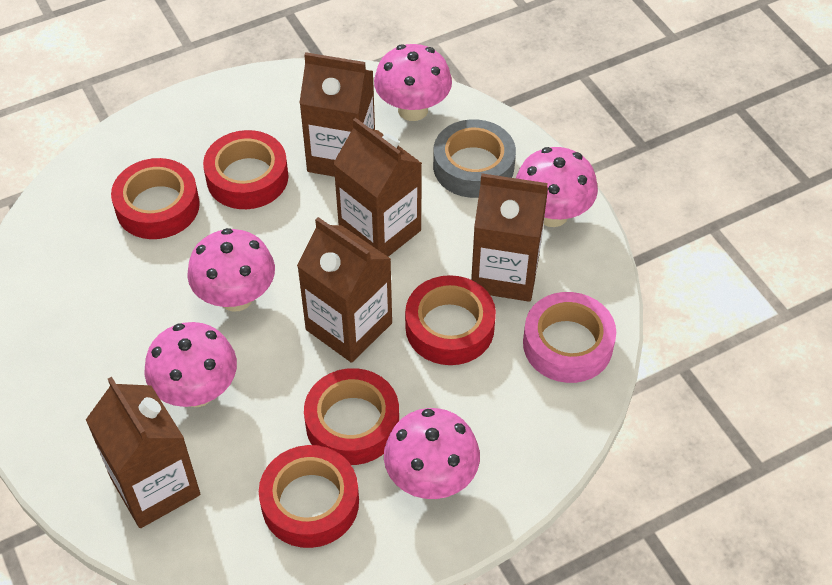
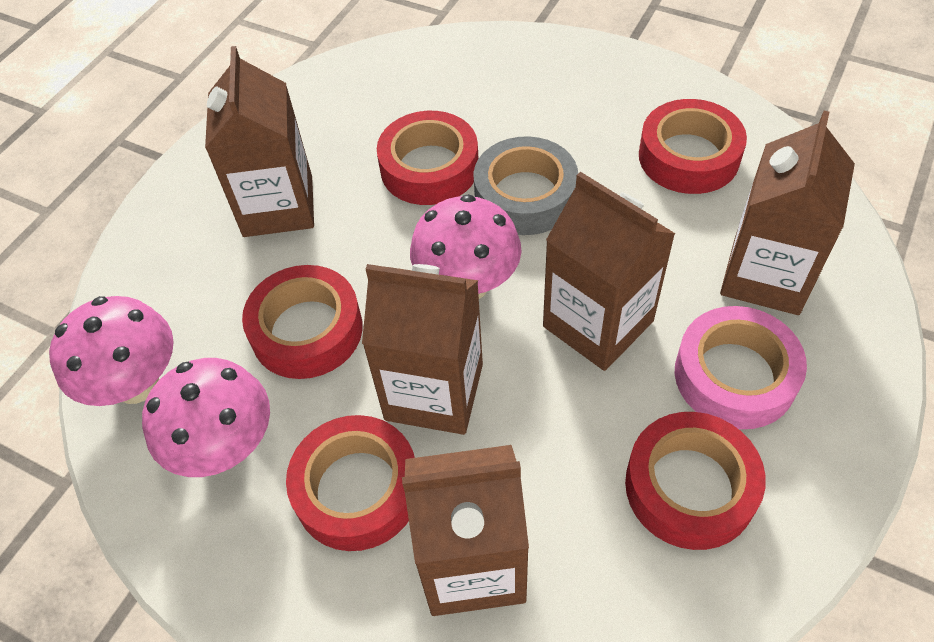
pink mushroom: [144,322,237,407] [187,228,275,312] [374,44,452,121] [384,408,480,499] [516,147,598,227] = 5 -> [49,296,174,406] [142,358,270,477] [410,194,522,299] = 3

